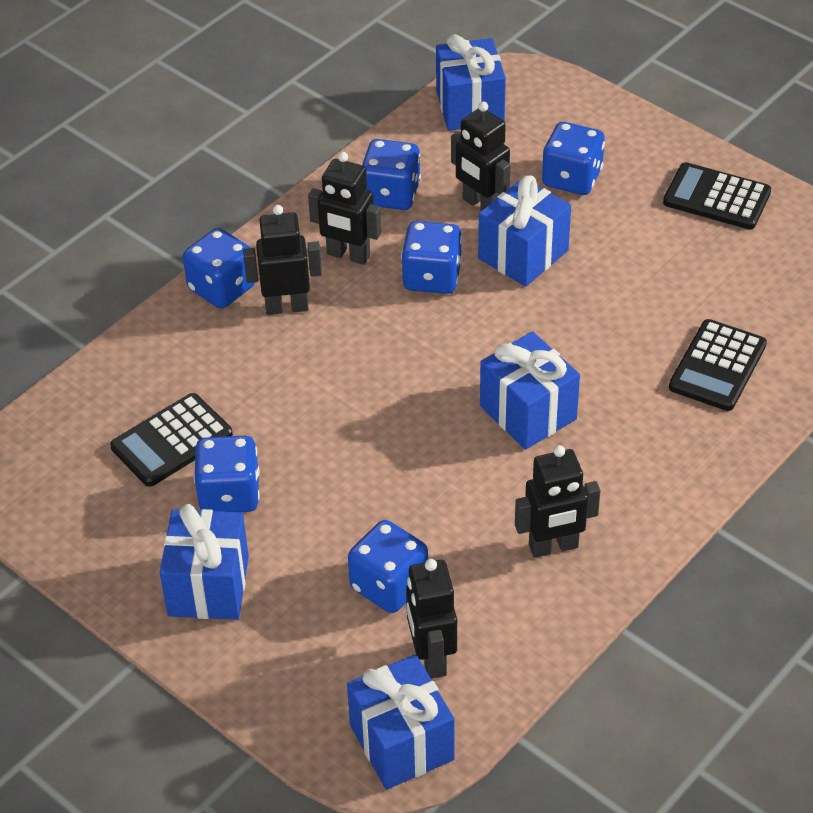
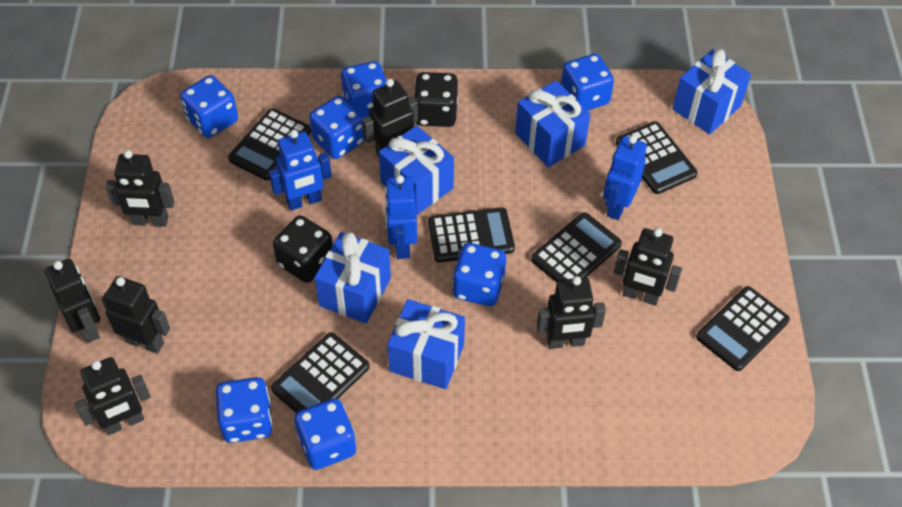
black calculator: [110,393,233,487] [663,162,771,229] [669,319,767,411] = 3 -> [228,108,311,181] [271,333,370,413] [428,207,515,263] [531,212,622,283] [616,121,698,194] [696,286,790,371] = 6
black dice: none = 0 -> [273,215,333,283] [414,72,458,127] = 2
black robot: [243,205,322,315] [308,152,381,265] [406,559,457,679] [451,102,510,211] [515,445,600,558] = 5 -> [45,259,100,343] [75,357,151,435] [101,276,170,354] [106,150,174,227] [362,79,418,157] [537,276,606,349] [614,228,682,306] = 7
blue dice: [183,228,255,309] [194,436,260,512] [348,520,428,613] [362,139,421,210] [401,221,462,294] [542,122,605,195] = 6 -> [180,75,238,138] [216,377,273,443] [294,398,356,470] [309,96,365,159] [341,61,386,118] [453,243,506,306] [561,54,614,111] = 7
blue robot: none = 0 -> [269,130,332,210] [384,175,417,259] [603,135,647,220] = 3

